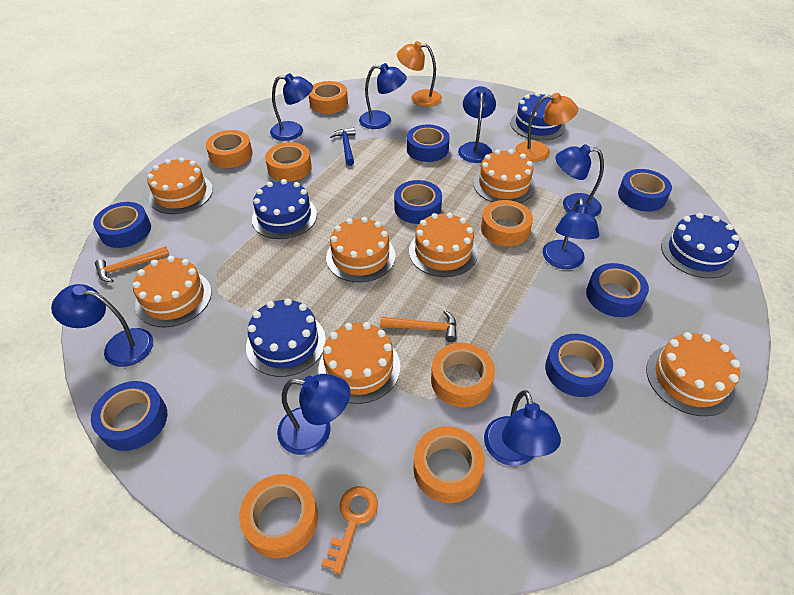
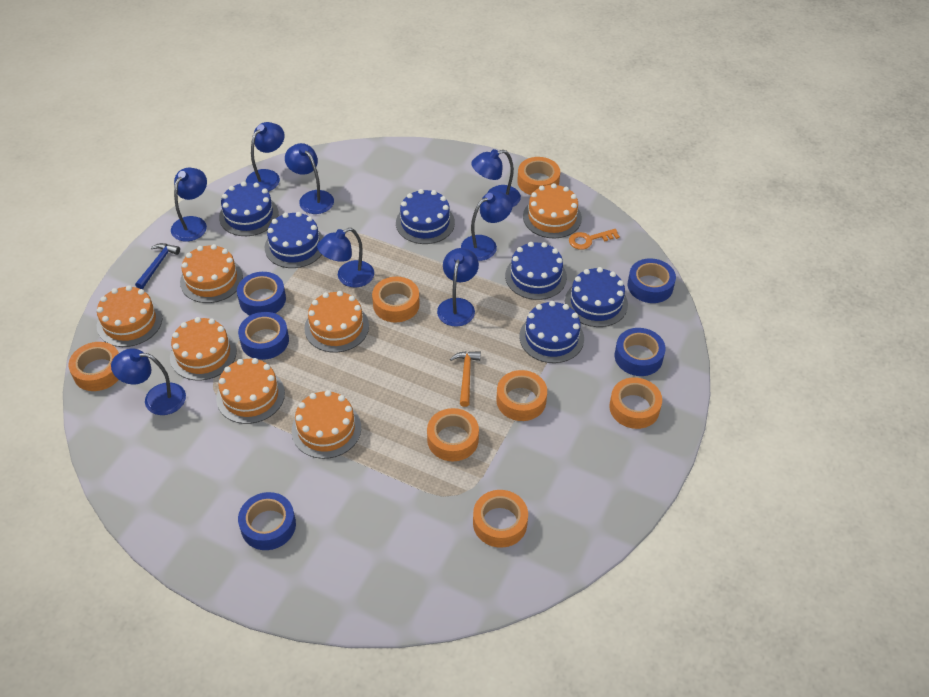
blue cake: [246,298,326,377] [252,179,317,239] [510,92,566,140] [661,213,740,278] = 4 -> [219,182,279,236] [265,212,323,268] [396,189,455,244] [505,242,567,300] [519,301,584,363] [565,267,628,327] = 6
blue tape: [91,381,167,451] [93,202,151,248] [394,180,442,224] [407,124,450,162] [545,334,613,397] [586,263,649,317] [618,169,672,212] = 7 -> [237,272,286,315] [238,312,289,360] [238,492,296,550] [615,328,666,376] [628,258,676,303] = 5
orange hammer: [95,246,169,282] [380,310,457,342] = 2 -> [450,351,481,407] = 1
orange lamp: [397,41,442,107] [515,93,578,162] = 2 -> none = 0

